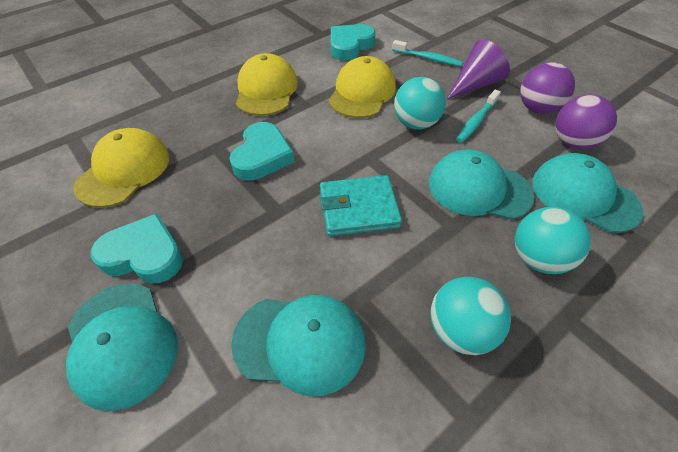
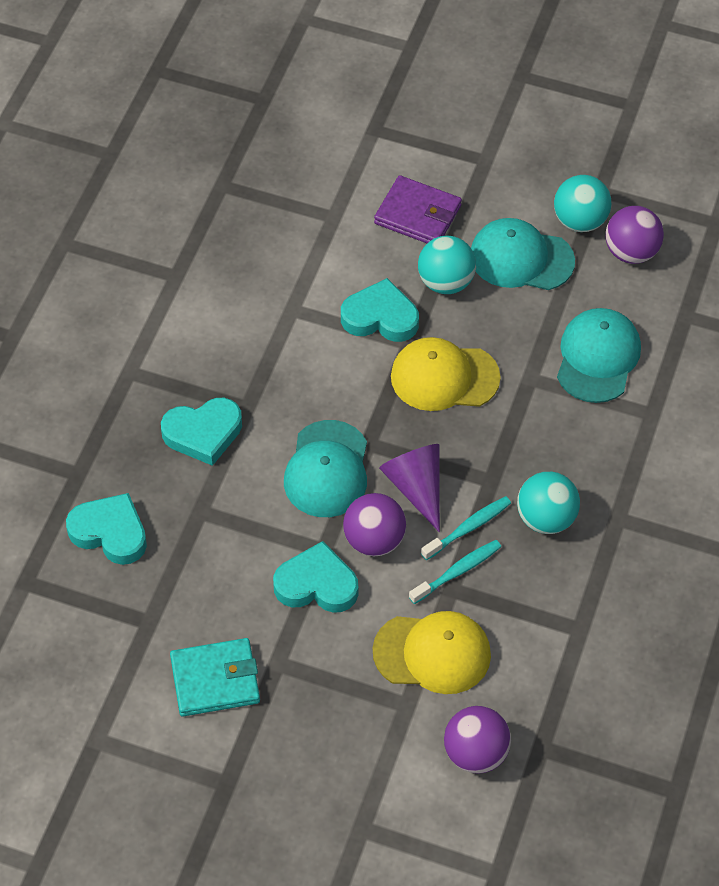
purple ball: [520,62,575,114] [555,95,617,149] = 2 -> [343,493,406,556] [444,706,511,774] [605,206,664,264] = 3
purple wallet: none = 0 -> [374,175,462,243] = 1
turquoise cap: [66,283,178,411] [231,295,366,396] [429,149,534,220] [532,153,643,233] = 4 -> [284,420,367,517] [471,218,575,290] [557,308,641,403] = 3
turquoise heart: [91,213,183,283] [229,122,294,181] [331,24,376,61] = 3 -> [66,493,147,565] [161,398,242,466] [273,541,358,613] [341,278,419,342] = 4
yellow cap: [73,128,169,208] [236,53,298,116] [328,56,396,118] = 3 -> [372,611,491,694] [391,337,501,411] = 2

